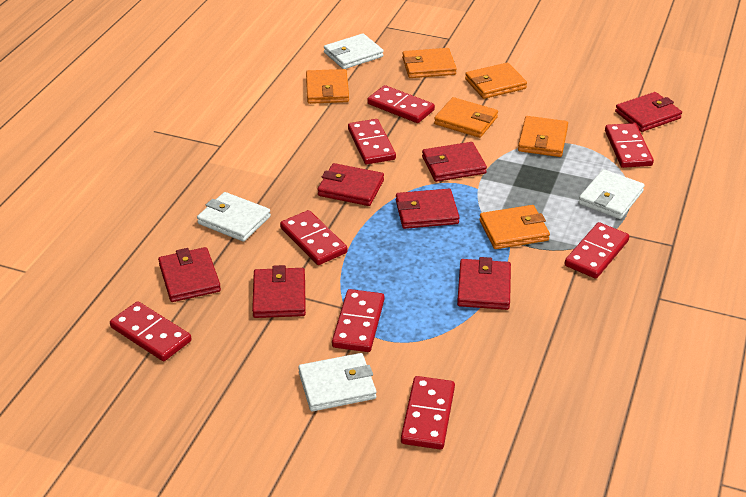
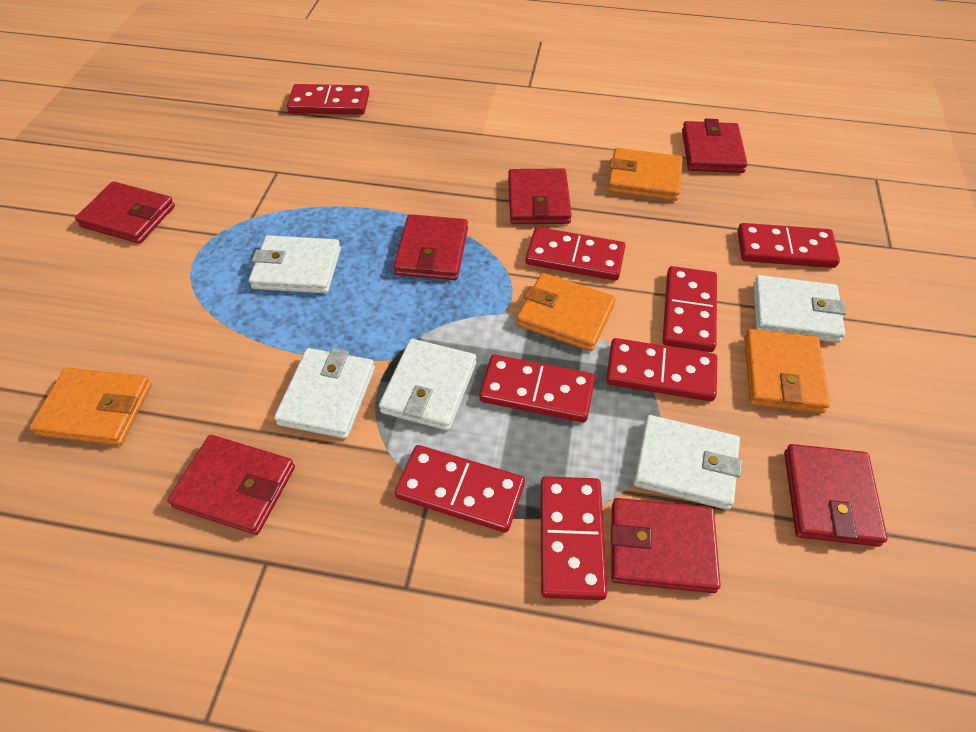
orange wallet: [306,69,349,104] [402,48,457,78] [434,97,498,138] [465,63,527,99] [479,205,550,249] [518,116,568,157] = 6 -> [30,367,152,445] [516,273,616,351] [608,148,683,201] [744,329,830,413] = 4
white wallet: [197,192,271,242] [298,353,376,411] [324,33,383,69] [579,169,645,219] = 4 -> [249,235,341,294] [274,348,375,439] [379,339,476,431] [633,415,742,510] [753,275,846,343] = 5

